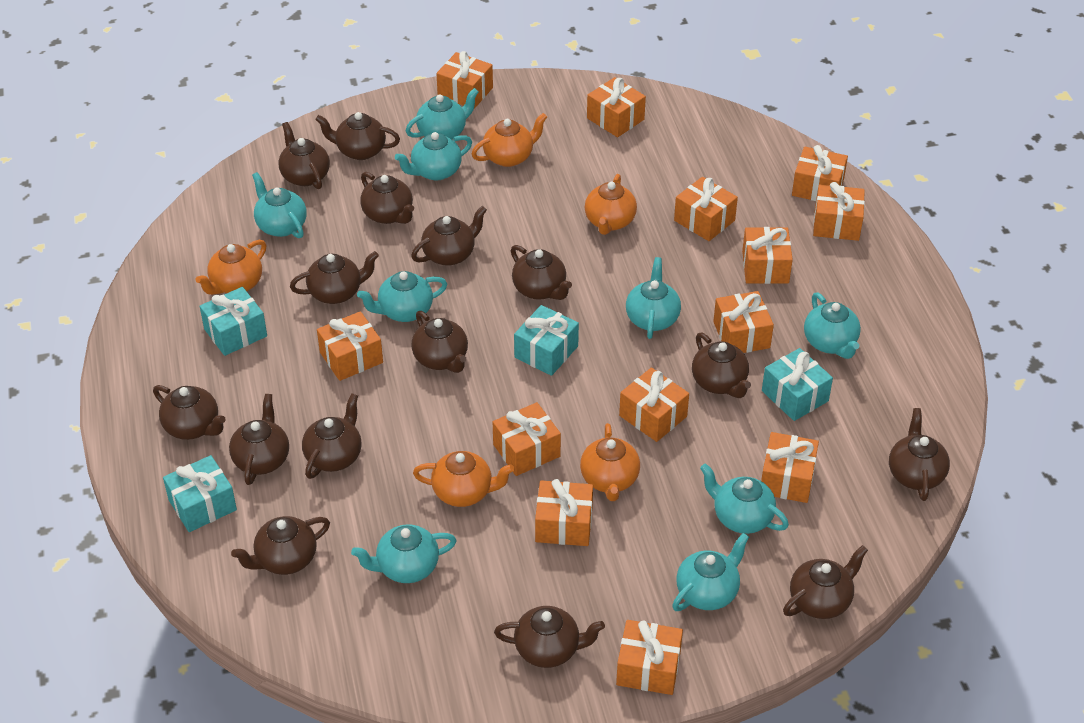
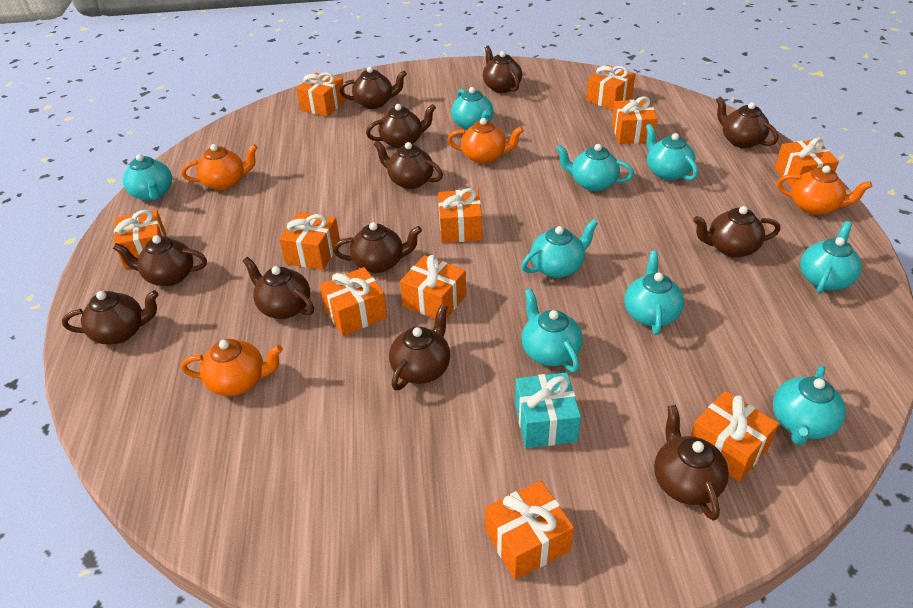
brown teapot: [153,385,226,440] [229,394,289,485] [231,516,330,575] [278,122,330,189] [290,251,379,304] [302,393,362,479] [315,112,400,160] [360,172,414,224] [411,206,487,266] [411,311,468,373] [494,606,605,668] [511,245,572,300] [692,333,751,398] [783,545,868,619] [889,408,950,501] = 15 -> [62,290,159,344] [113,235,207,286] [243,257,314,319] [333,222,422,273] [339,67,407,109] [366,104,436,148] [373,141,443,189] [389,304,450,391] [483,46,522,93] [654,405,729,521] [693,206,780,258] [716,96,778,148] = 12
orange gift: [317,311,383,381] [436,51,493,109] [493,402,561,476] [535,479,593,546] [587,77,646,137] [616,620,683,695] [619,368,689,442] [674,177,738,241] [713,291,774,353] [742,227,793,284] [761,432,819,503] [792,145,848,201] [813,182,865,241] = 13 -> [114,210,166,268] [279,212,340,270] [296,73,346,117] [320,267,387,336] [400,255,466,319] [438,188,482,243] [485,481,574,580] [586,65,635,110] [612,97,658,144] [691,391,779,481] [775,138,839,188] = 11
orange teapot: [196,240,266,295] [413,451,514,507] [472,113,547,167] [580,423,640,501] [585,174,637,235] = 5 -> [181,339,283,396] [182,144,258,190] [448,118,524,164] [777,165,872,215] = 4
turquoise gift: [163,455,237,532] [200,287,267,356] [514,305,579,376] [762,348,833,421] = 4 -> [515,372,581,448] = 1

